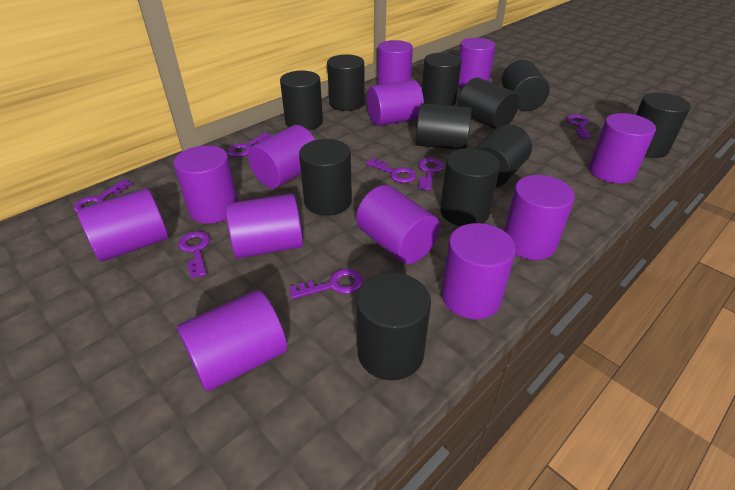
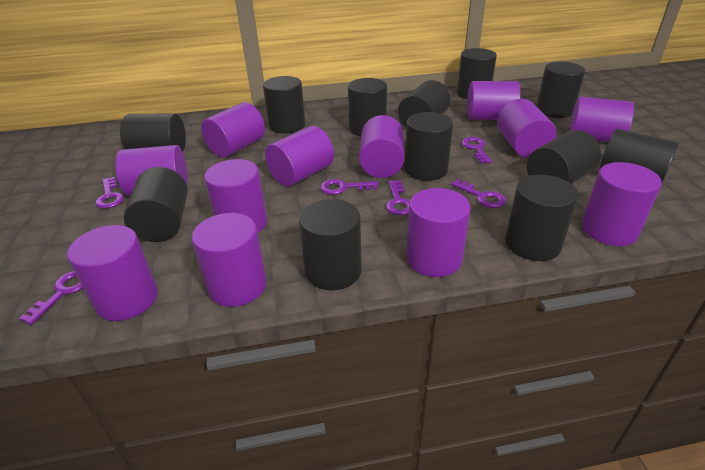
black cylinder: [280,71,323,130] [299,139,352,216] [327,54,365,111] [356,273,431,380] [416,103,472,150] [422,53,461,106] [440,148,500,226] [458,78,519,129] [475,124,532,188] [502,60,550,111] [636,93,691,158] = 11 -> [120,113,186,152] [124,167,188,242] [263,76,305,134] [299,199,362,290] [348,78,387,136] [398,80,450,127] [405,112,453,181] [457,48,497,99] [505,175,579,261] [527,130,601,184] [537,62,585,118] [599,129,679,183] = 12
purple key: [73,179,132,212] [178,231,210,278] [227,132,272,157] [289,269,363,299] [366,158,416,183] [418,158,444,190] [566,114,591,139] = 7 -> [19,271,83,325] [95,177,124,209] [320,179,378,195] [386,180,410,215] [451,179,506,208] [462,137,492,163] = 6

